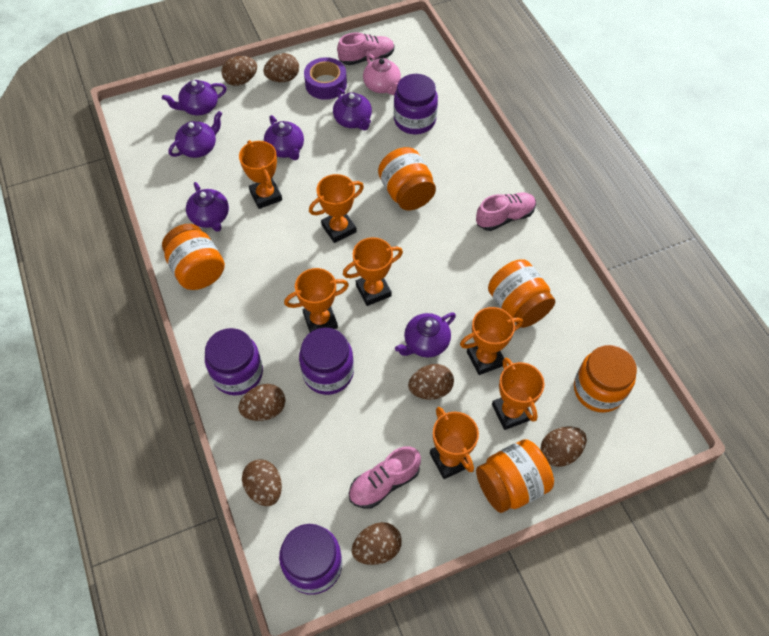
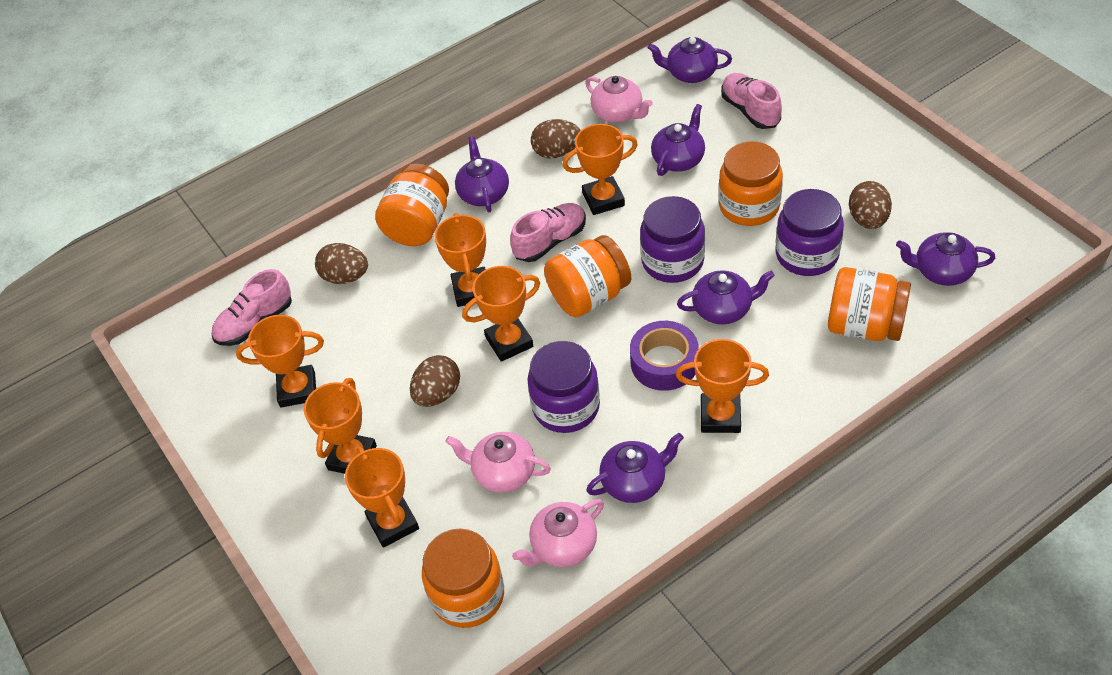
brown egg: [222,56,257,86] [238,384,286,421] [242,459,282,506] [263,53,299,82] [352,522,402,565] [408,364,454,400] [540,426,587,467] = 7 -> [315,243,368,284] [410,355,460,407] [531,119,581,159] [849,181,892,229] = 4
pink teapot: [363,54,401,95] = 1 -> [445,432,551,493] [512,499,604,567] [585,76,653,123] = 3
purple jar: [205,328,263,395] [279,524,342,595] [299,328,354,395] [394,74,438,134] = 4 -> [528,341,600,433] [640,196,705,283] [776,189,844,276] = 3

